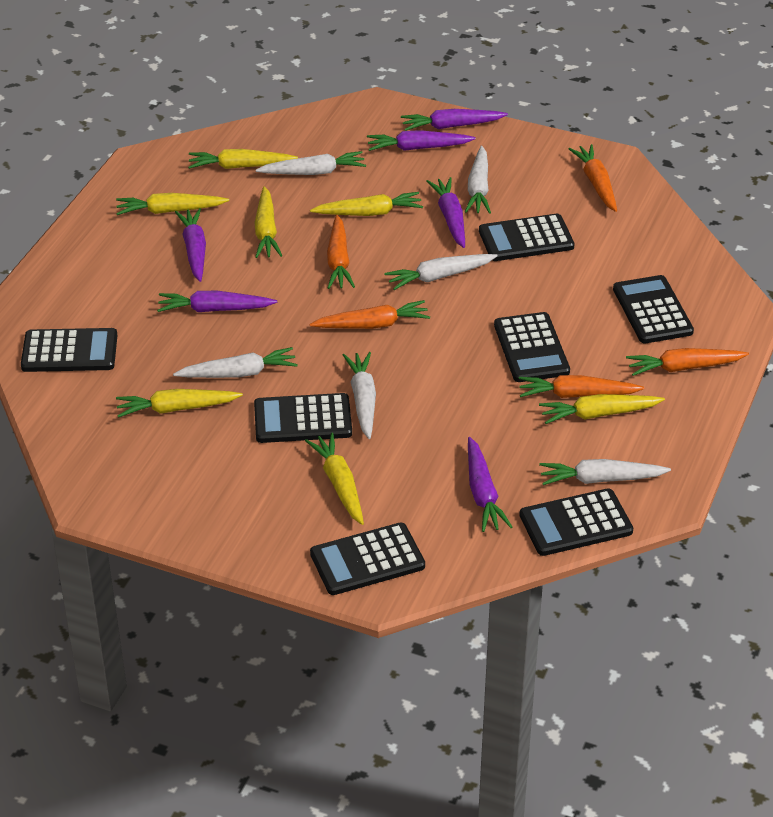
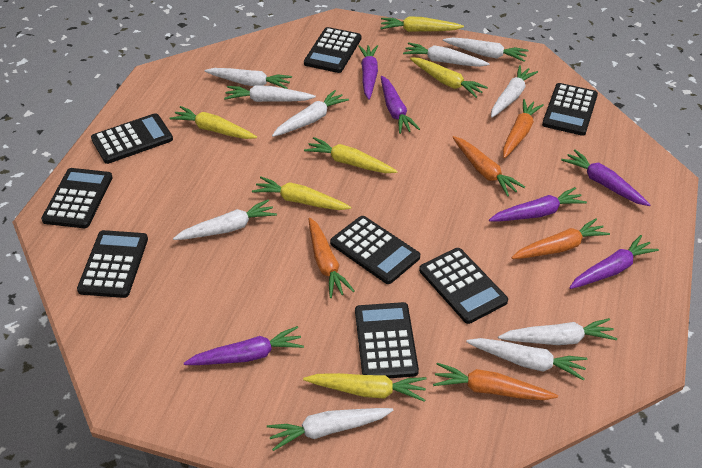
black calculator: [21,328,118,372] [254,393,352,443] [310,522,425,595] [479,214,574,261] [494,312,570,382] [519,488,633,556] [613,275,694,343] = 7 -> [41,168,113,228] [77,230,148,298] [91,113,173,164] [304,27,361,73] [330,216,420,284] [355,302,419,378] [419,248,508,324] [542,83,598,136] = 8
white carrot: [173,347,298,378] [256,151,366,175] [343,352,376,439] [384,254,498,290] [465,146,491,214] [539,459,671,485] = 6 -> [173,199,277,240] [205,68,292,89] [224,85,316,102] [267,408,394,451] [272,90,349,137] [403,42,490,67] [443,37,529,62] [466,338,587,381] [491,65,538,118] [498,318,617,345] = 10
yellow carrot: [116,193,229,215] [116,389,243,418] [188,149,298,169] [254,186,282,258] [305,433,364,525] [310,192,423,216] [539,394,665,424] = 7 -> [170,106,257,139] [252,177,351,210] [303,373,426,402] [304,137,398,173] [381,16,464,32] [410,57,488,98] = 6

